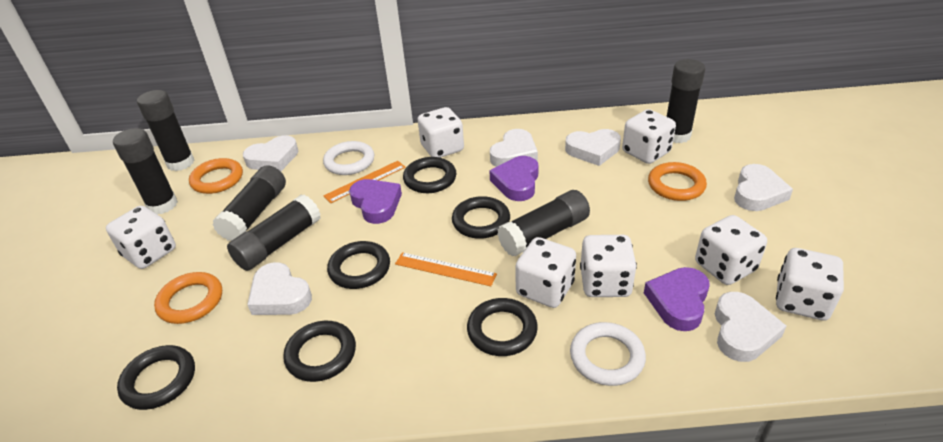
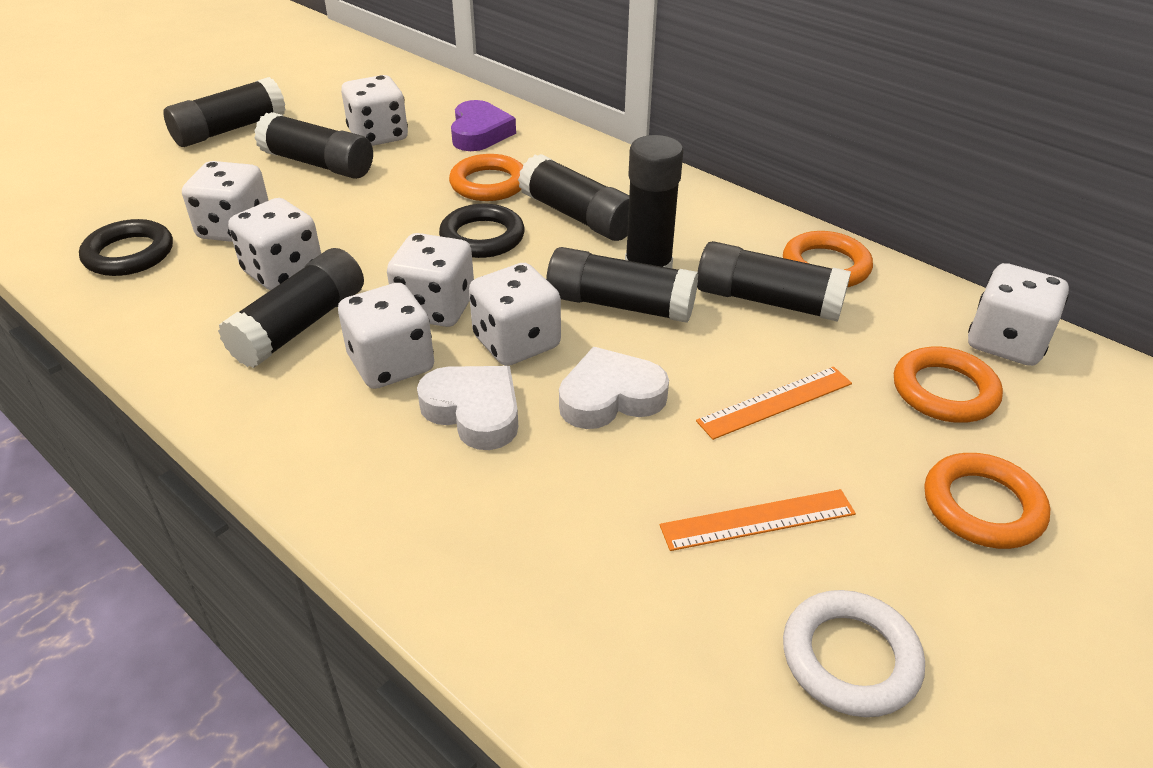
black glue stick: [113,128,178,214] [137,90,194,171] [212,165,286,241] [227,195,321,271] [497,190,590,257] [667,59,705,143] = 6 -> [163,77,286,147] [218,248,364,368] [254,112,373,179] [518,154,629,241] [546,247,698,323] [625,135,683,268] [697,241,851,322] = 7
black ring: [117,345,195,410] [283,321,356,382] [327,241,390,289] [403,157,456,193] [452,196,510,239] [467,298,538,356] = 6 -> [79,219,173,276] [439,204,525,258] = 2
orange ring: [154,272,222,324] [189,158,243,194] [648,162,707,201] = 3 -> [449,154,523,201] [783,231,873,287] [894,347,1003,423] [924,453,1050,549] = 4
purple heart: [349,179,402,224] [490,156,539,201] [644,267,710,331] = 3 -> [451,100,516,151] = 1
white heart: [243,135,299,171] [247,262,312,315] [490,129,538,167] [565,129,621,166] [715,292,786,362] [734,164,793,211] = 6 -> [417,366,518,450] [559,347,669,429] = 2
white ring: [323,141,374,175] [570,322,646,386] = 2 -> [783,590,925,717] = 1

